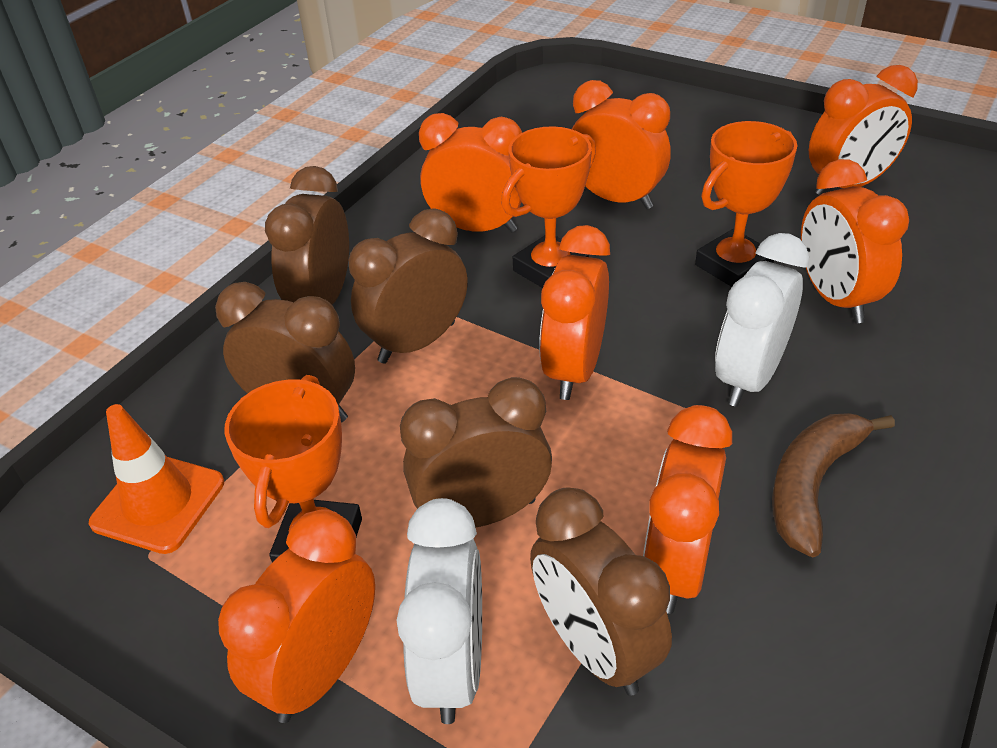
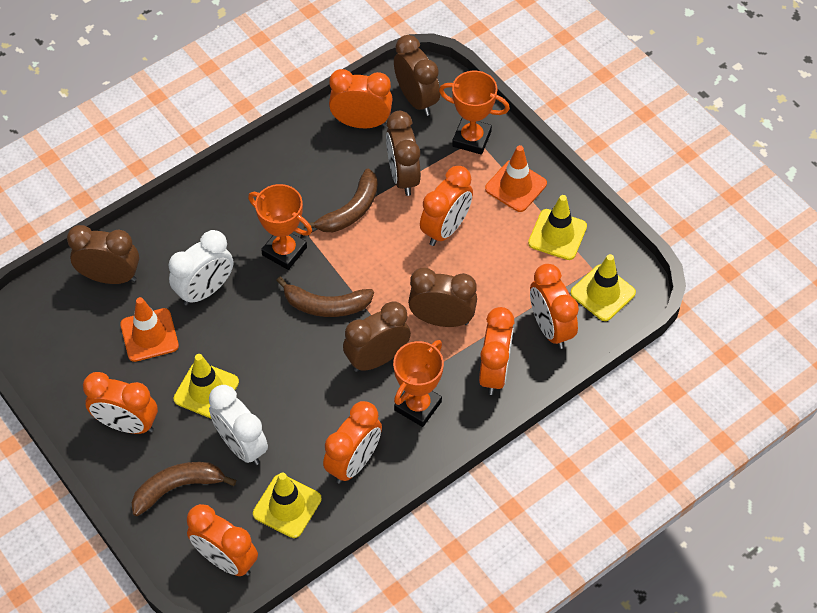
brown banana: [772,413,895,557] = 1 -> [132,462,236,516] [276,277,374,317] [303,169,378,232] = 3
orange traffic cone: [89,404,224,554] = 1 -> [120,297,179,362] [485,145,547,212] = 2
yellow traffic cone: none = 0 -> [174,354,239,418] [253,472,322,538] [528,195,587,260] [570,254,636,321] = 4

